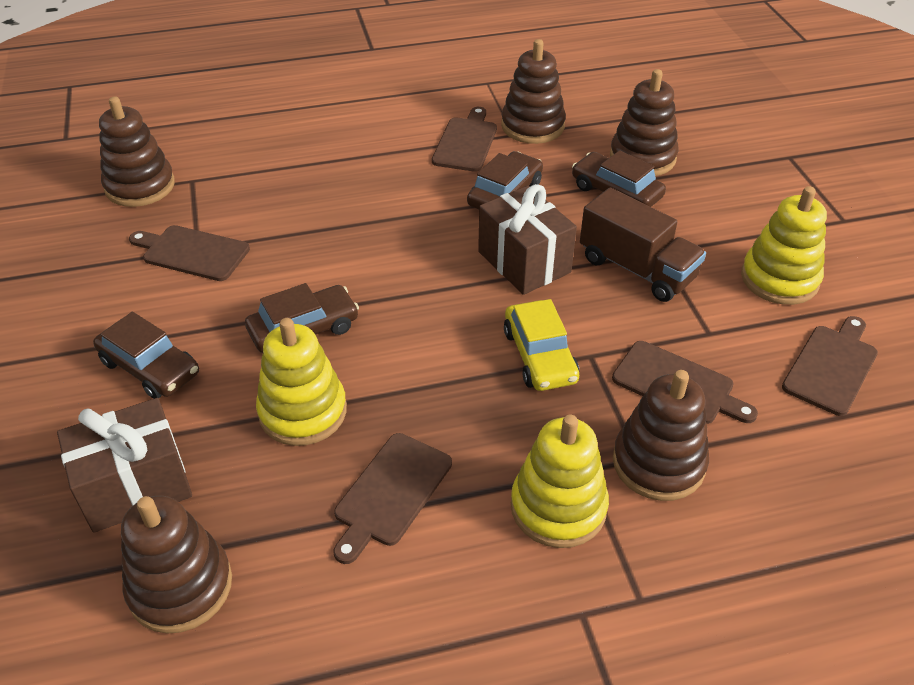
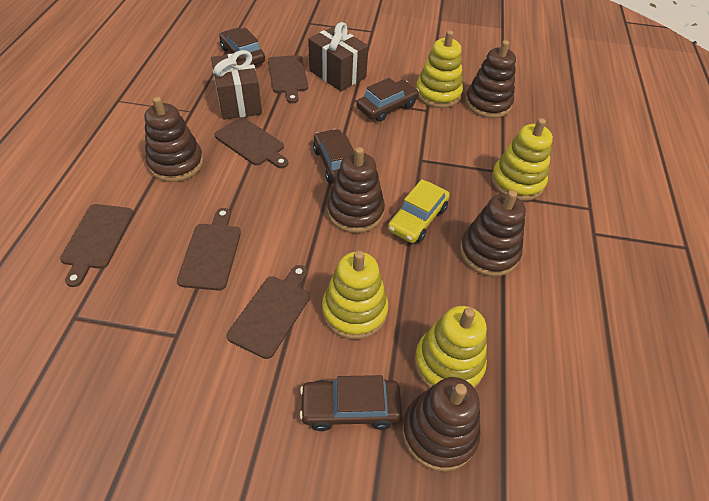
brown truck: [580,188,706,302] = 1 -> none = 0
yellow stacking toy: [256,318,347,446] [511,415,609,548] [741,186,827,305] = 3 -> [322,251,388,340] [414,306,487,388] [416,30,463,108] [491,118,553,201] = 4

